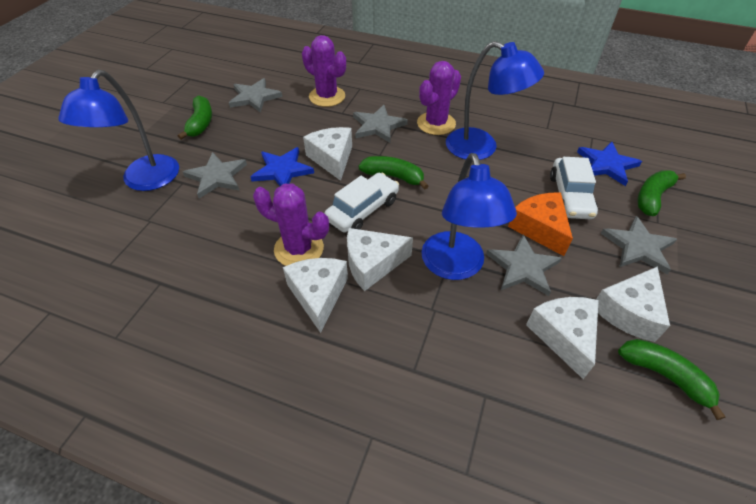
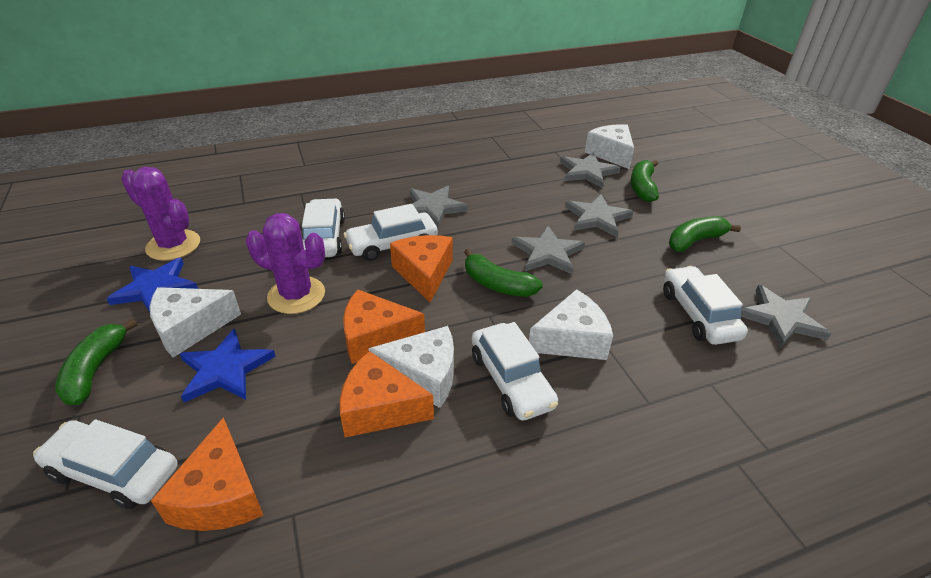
blue lamp: [58,70,179,191] [422,153,517,280] [446,41,544,160] = 3 -> none = 0
orange cheese: [508,192,573,256] = 1 -> [151,417,263,531] [340,351,434,437] [343,289,425,364] [390,235,453,303] = 4
purple cactus: [253,183,329,266] [302,35,346,107] [417,61,461,135] = 3 -> [121,167,200,261] [246,213,325,314] = 2
white car: [324,173,399,233] [550,157,598,219] = 2 -> [33,419,178,509] [302,198,345,257] [343,204,438,261] [472,322,558,421] [663,266,748,345] = 5
white cheese: [283,258,348,333] [303,127,352,181] [347,228,413,291] [526,297,599,379] [596,266,670,342] = 5 -> [150,287,241,357] [368,326,454,408] [529,289,613,360] [585,124,634,169] = 4

